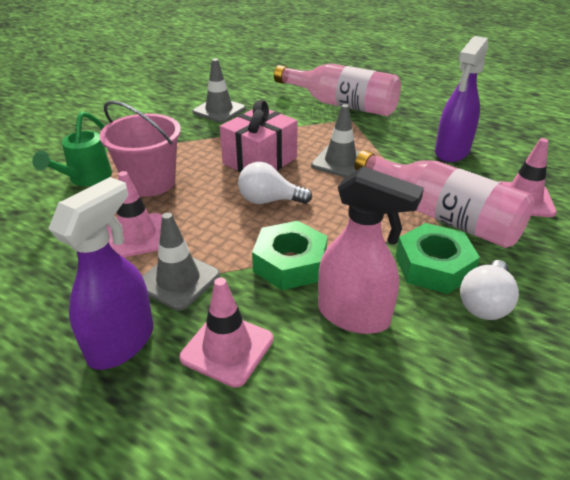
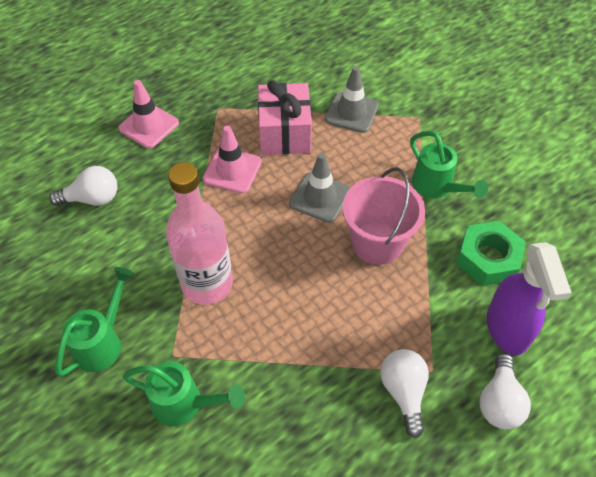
green nut: [252,221,328,290] [396,223,480,294] = 2 -> [456,221,526,286] = 1
green watering can: [32,111,112,186] = 1 -> [55,267,134,376] [123,361,245,426] [410,131,488,199] = 3
grey traffic cone: [142,213,220,311] [193,59,245,123] [311,104,360,177] = 3 -> [289,153,350,223] [325,66,379,133] = 2
pink bottle: [274,63,401,116] [354,150,534,248] = 2 -> [166,162,233,304] = 1
pink spray bottle: [318,166,424,334] = 1 -> none = 0
pink traffic cone: [107,171,162,257] [179,277,273,388] [498,138,557,217] = 3 -> [118,80,179,148] [203,126,262,194] = 2
purple spray bottle: [48,177,154,370] [435,36,488,162] = 2 -> [487,242,572,355] = 1
white light bulb: [238,162,312,204] [460,260,519,320] = 2 -> [49,166,117,206] [380,349,429,438] [480,353,531,429] = 3

